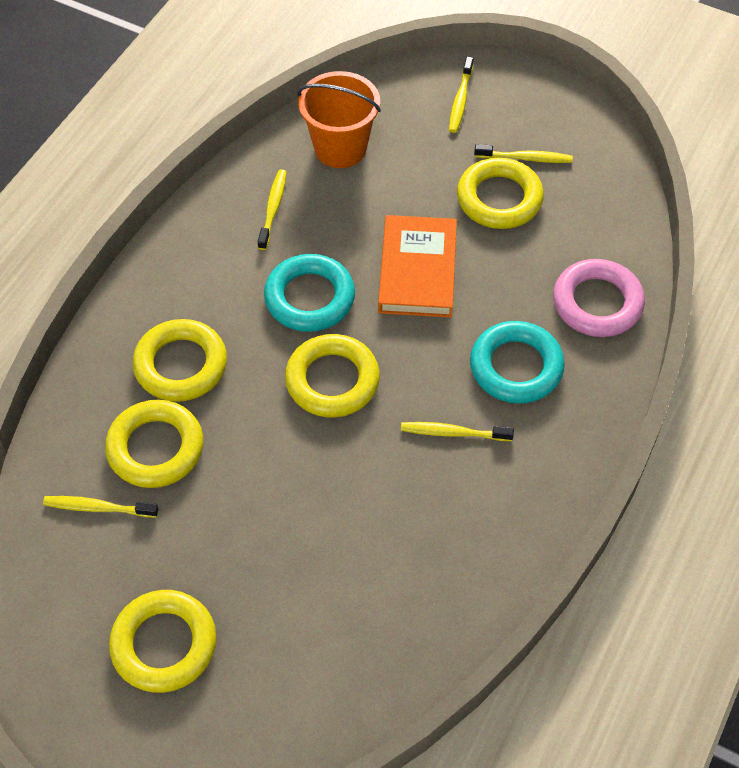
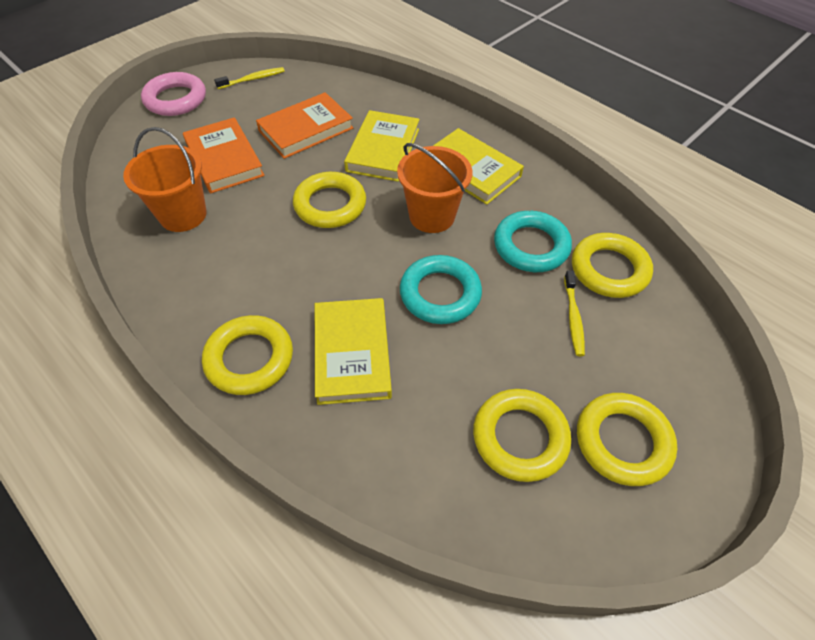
orange book: [378,215,457,318] = 1 -> [183,117,265,194] [256,92,353,159] = 2
orange bucket: [298,71,381,168] = 1 -> [123,127,206,232] [397,143,472,233] = 2
yellow book: none = 0 -> [315,298,392,405] [344,110,420,182] [433,128,524,205] = 3
yellow toothbrush: [43,496,158,517] [258,170,287,250] [401,422,514,441] [449,56,474,133] [474,144,573,163] = 5 -> [214,67,285,89] [564,270,585,356] = 2

